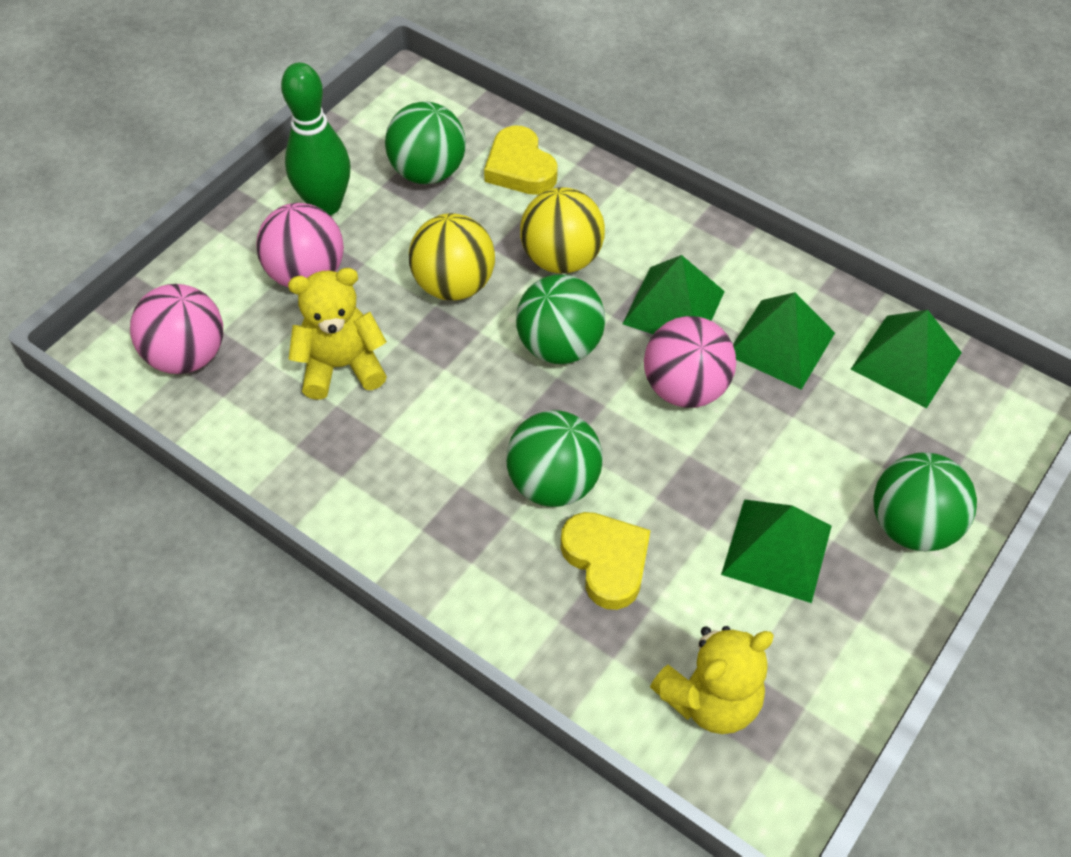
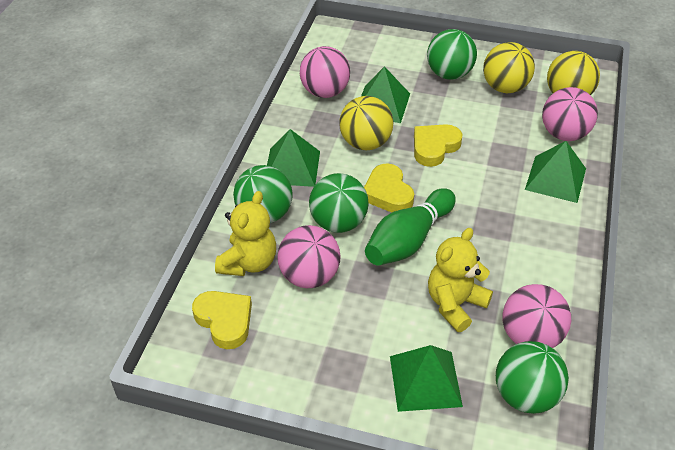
pink ball: [130,284,223,374] [256,203,344,288] [644,316,736,408] = 3 -> [277,225,341,288] [300,46,350,98] [502,284,571,348] [542,87,598,141] = 4
yellow ball: [409,213,495,300] [520,187,605,274] = 2 -> [339,96,394,150] [483,42,535,93] [547,51,600,95] = 3
yellow heart: [484,125,558,195] [561,512,651,610] = 2 -> [192,291,252,349] [364,163,414,212] [414,124,462,167] = 3

